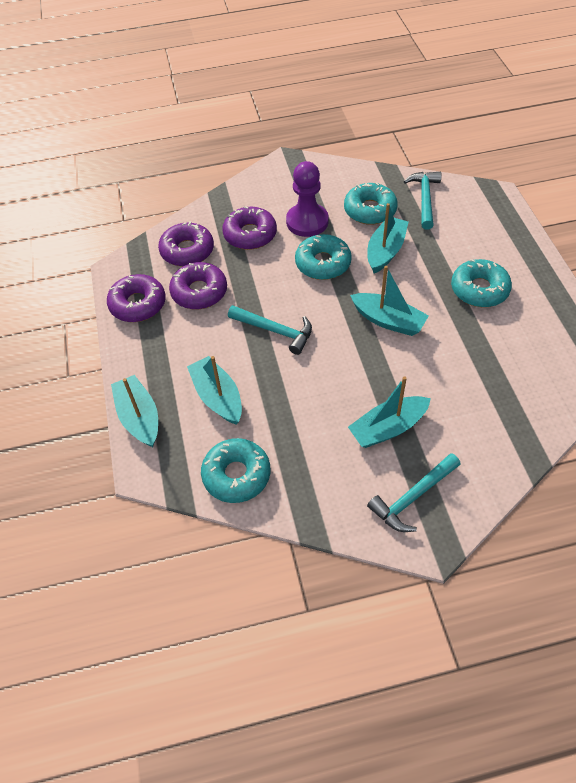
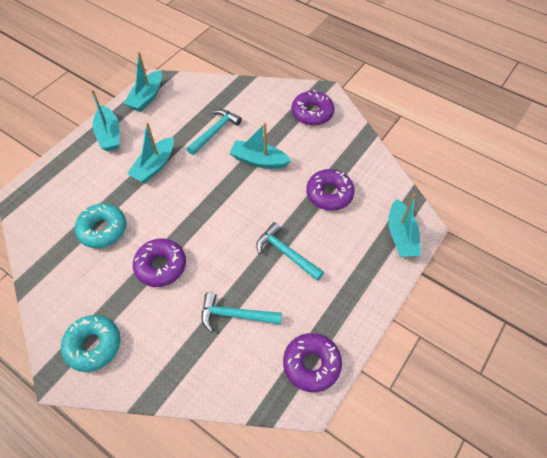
purple pawn: [286,161,329,237] = 1 -> none = 0
turquoise donut: [201,438,270,503] [295,234,352,280] [344,182,398,225] [451,259,512,307] = 4 -> [61,315,120,372] [74,203,126,248] = 2

